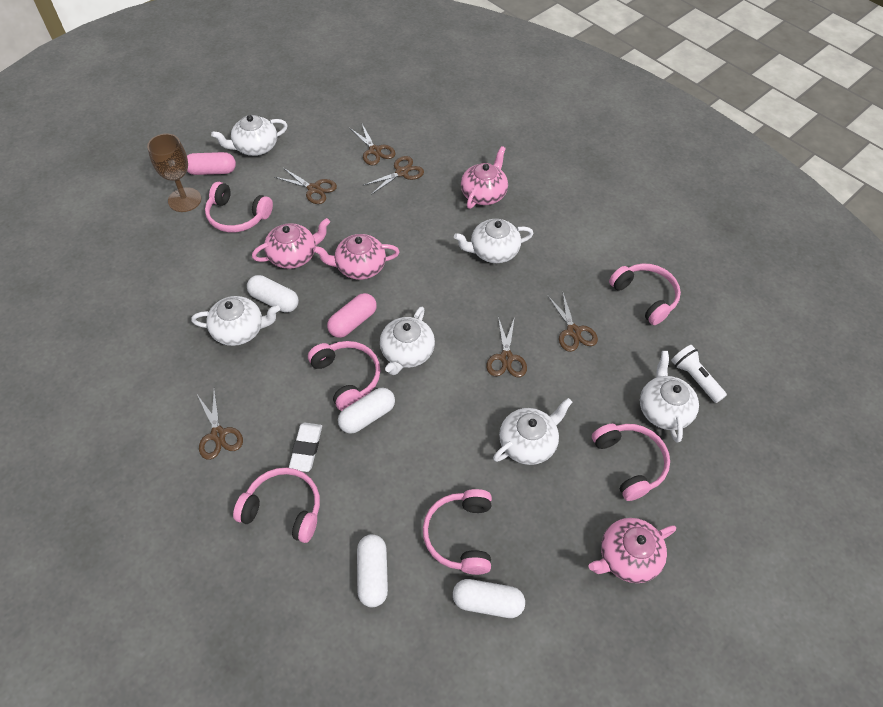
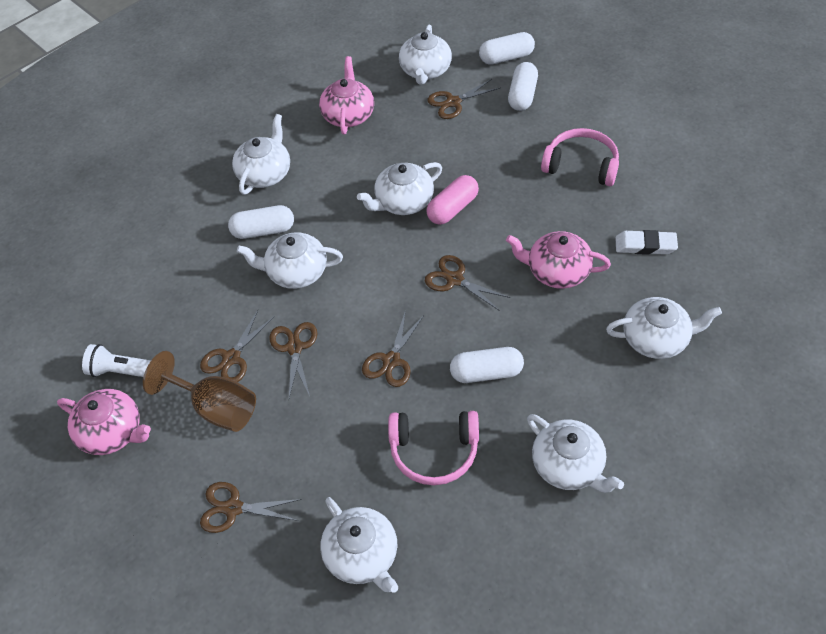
pink capsule: [187,152,236,175] [327,293,377,338] = 2 -> [426,175,479,225] = 1
pink headphones: [205,182,273,232] [233,468,320,543] [308,341,380,411] [423,489,492,575] [592,424,670,501] [609,263,681,325] = 6 -> [388,411,479,485] [541,128,619,186] = 2
pink teapot: [252,218,330,269] [313,234,399,280] [461,146,508,209] [588,518,676,583] = 4 -> [57,389,151,455] [319,56,374,134] [506,231,611,289] = 3
white teapot: [191,296,280,346] [211,115,288,156] [380,307,435,375] [454,219,533,263] [493,398,572,465] [640,351,699,443] = 6 -> [232,114,290,195] [237,232,343,289] [321,497,398,593] [357,162,442,215] [399,24,452,85] [527,414,624,493] [606,297,722,359] = 7

